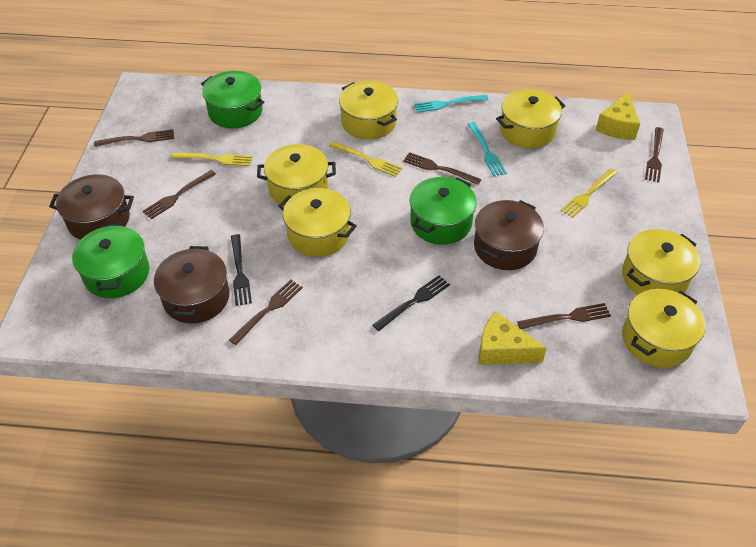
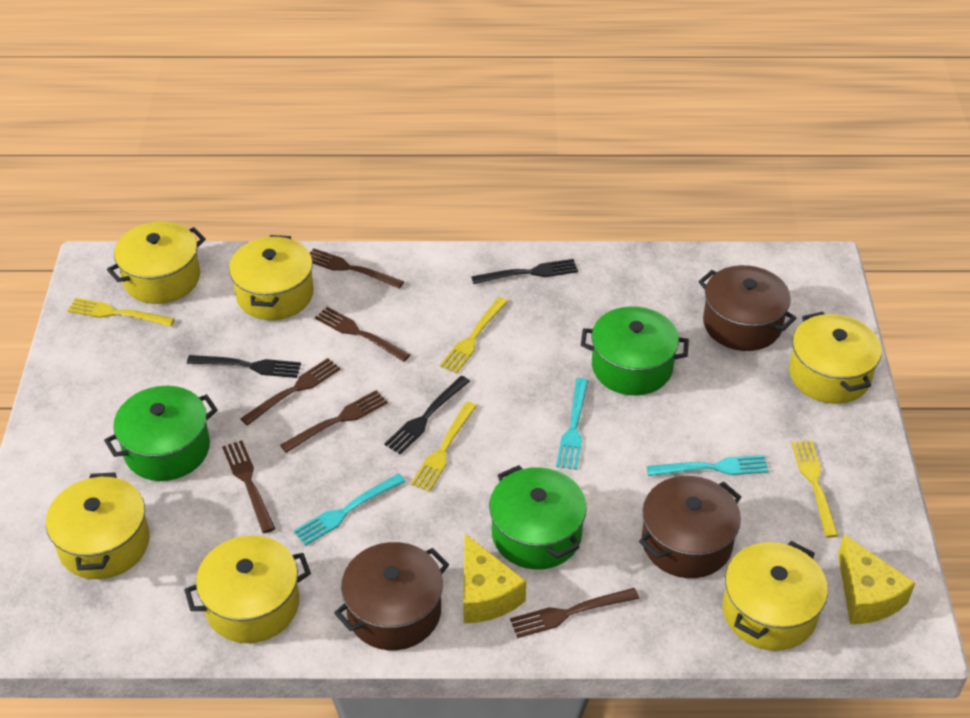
black fork: [231,234,252,306] [373,275,450,331] = 2 -> [187,355,301,378] [384,376,470,454] [471,259,578,284] = 3
turquoise fork: [414,95,489,113] [468,122,507,177] = 2 -> [293,473,406,546] [556,378,588,470] [647,455,769,476] = 3
yellow fork: [172,152,252,166] [329,141,403,177] [560,169,617,218] = 3 -> [67,298,175,327] [411,402,477,492] [440,297,508,373] [791,440,838,538] = 4

